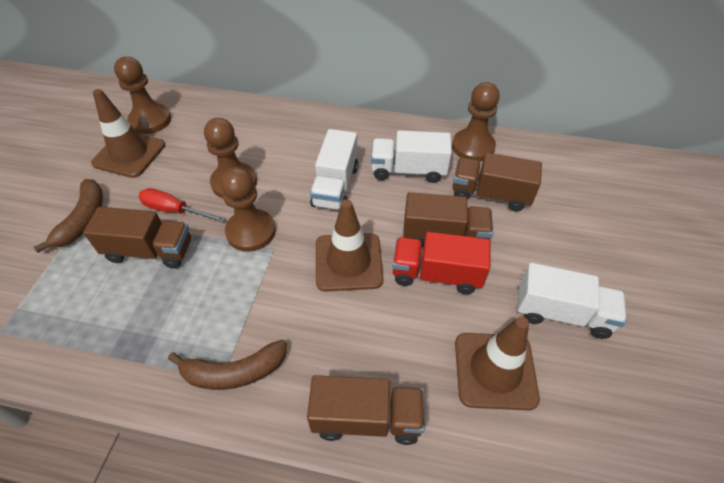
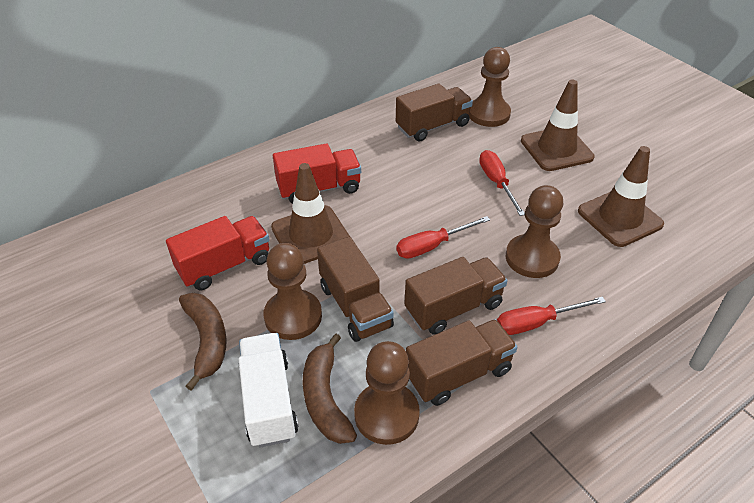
red screwdriver: [138,188,226,223] = 1 -> [397,216,490,259] [479,150,525,216] [497,297,606,335] = 3
red truck: [392,232,490,294] = 1 -> [166,216,270,290] [273,143,361,204] = 2
white truck: [310,129,358,210] [371,130,452,183] [517,263,627,339] = 3 -> [239,333,299,448] = 1

